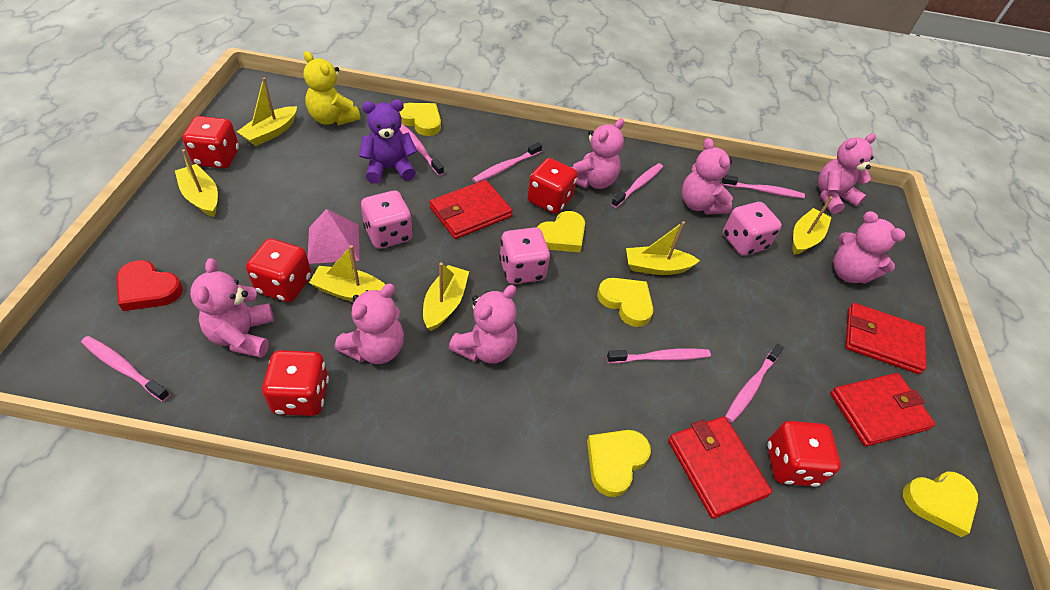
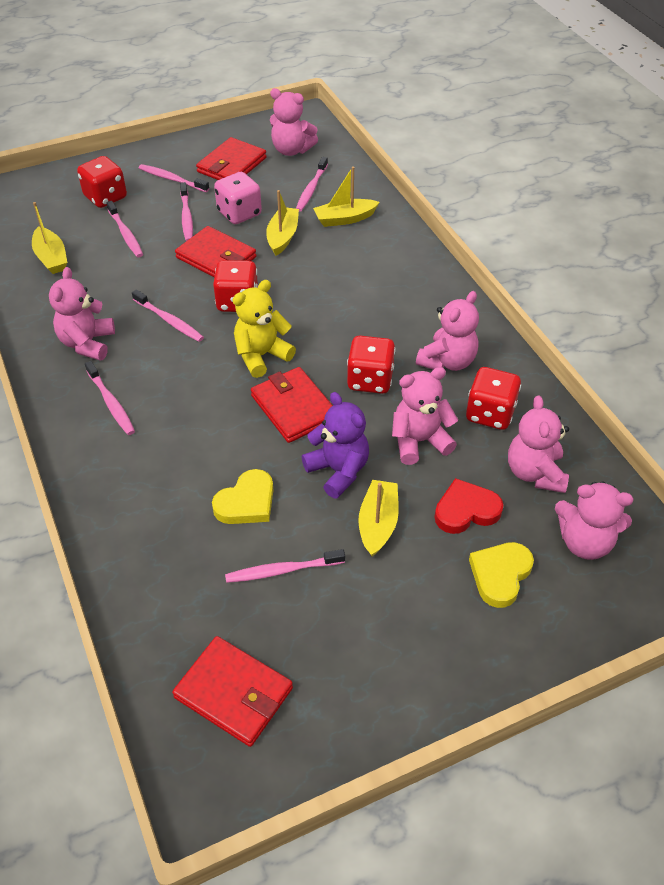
pink dice: [361,190,413,249] [499,227,550,284] [723,202,782,256] = 3 -> [214,172,262,224] = 1
pink pyramid: [308,209,359,264] = 1 -> none = 0
pink teddy bear: [190,258,274,358] [335,284,404,364] [449,285,517,364] [571,118,624,189] [682,138,733,215] [818,133,876,214] [833,211,905,284] = 7 -> [49,267,115,361] [270,88,318,156] [392,367,458,465] [416,291,479,371] [508,395,569,493] [555,481,633,560] = 6
red dice: [182,116,239,169] [246,238,311,302] [262,350,329,416] [528,158,577,214] [767,421,841,487] = 5 -> [77,156,127,208] [213,260,258,312] [347,336,395,394] [466,367,521,430] = 4
yellow boat: [175,149,218,217] [237,78,297,146] [309,245,386,301] [423,263,469,331] [626,221,700,275] [792,196,833,255] = 6 -> [32,202,67,274] [266,190,299,256] [313,166,380,227] [358,480,399,557] = 4
yellow heart: [399,103,441,136] [537,211,585,252] [587,430,651,497] [597,278,653,327] [903,471,978,537] = 5 -> [212,469,273,524] [469,542,534,608] = 2

